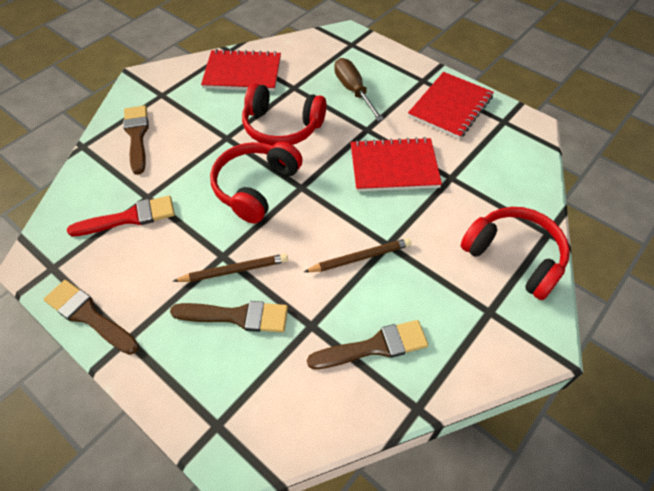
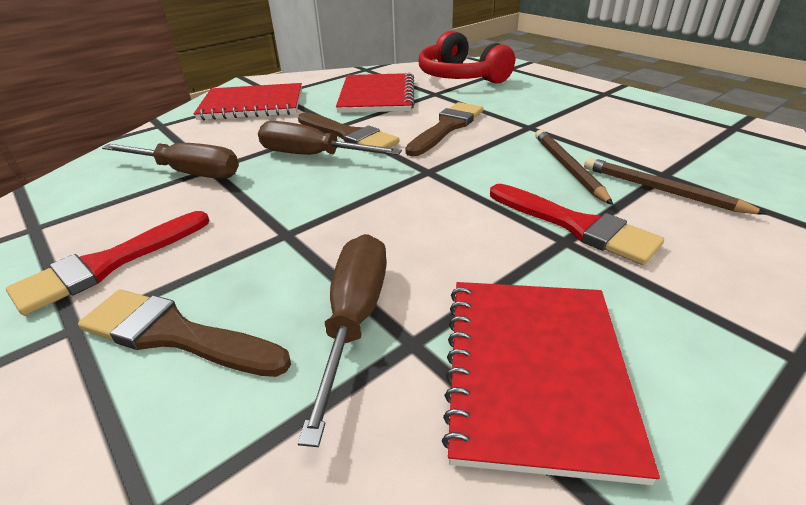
brown brush: [44,280,139,355] [123,105,149,175] [170,301,288,332] [307,320,428,369] = 4 -> [78,289,291,377] [298,112,399,154] [405,102,483,156] = 3
brown screwdriver: [334,58,384,122] = 1 -> [102,143,239,179] [258,121,402,155] [298,234,387,447] = 3
red brush: [67,195,175,236] = 1 -> [6,211,209,316] [490,184,664,265] = 2
red headphones: [210,141,303,224] [242,83,326,146] [461,207,570,300] = 3 -> [419,31,515,84] = 1

